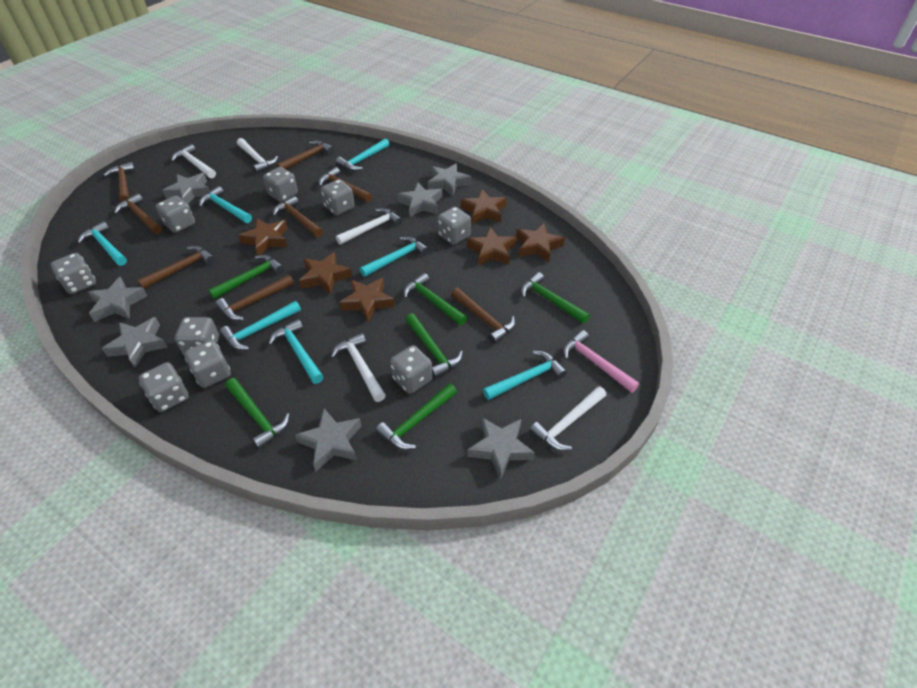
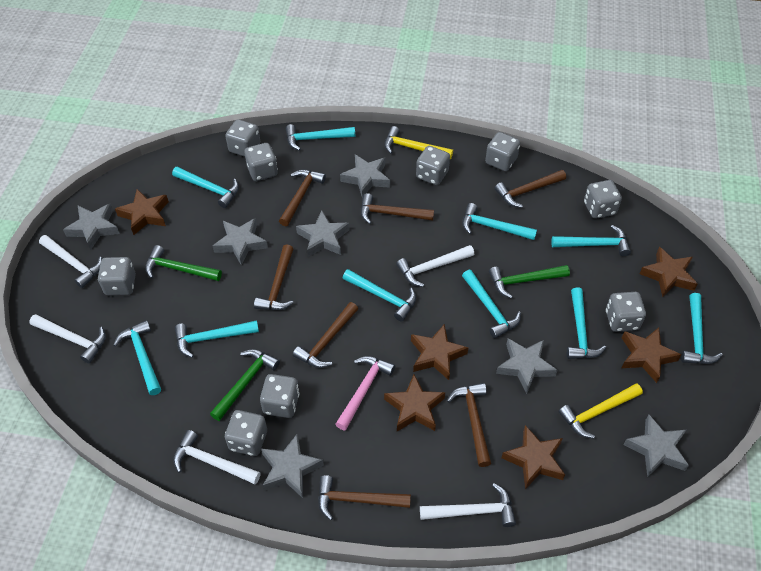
brown hammer: [104,162,136,202] [114,193,162,234] [137,246,215,289] [215,275,294,321] [273,196,323,238] [277,140,334,169] [319,167,372,202] [451,288,516,344] = 8 -> [254,244,294,310] [279,170,326,226] [293,302,358,368] [318,475,411,520] [361,193,434,224] [447,383,491,467] [495,170,566,208] = 7
green hammer: [208,255,284,299] [225,378,290,449] [376,384,457,450] [403,273,467,325] [405,313,463,378] [521,272,590,324] = 6 -> [145,245,222,281] [210,349,280,421] [489,265,570,299] = 3
turquoise hammer: [77,221,127,266] [199,186,252,223] [219,301,301,350] [268,319,324,384] [336,138,390,171] [360,236,429,277] [483,351,567,400] = 7 -> [113,320,161,395] [172,167,239,208] [175,320,259,358] [286,124,355,151] [343,269,416,322] [462,203,537,240] [462,270,521,338] [551,225,631,256] [567,287,606,359] [681,293,723,364] = 10
yellow hammer: none = 0 -> [385,126,453,159] [559,383,643,438] = 2

